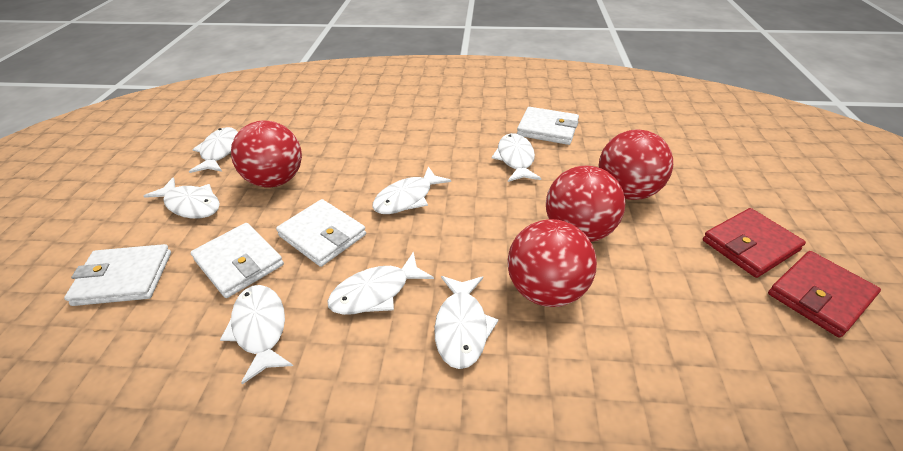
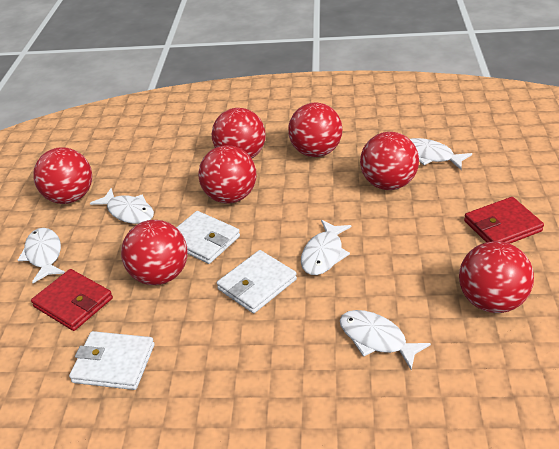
red ball: [231,121,302,187] [507,219,597,307] [546,166,625,242] [599,129,673,200] = 4 -> [33,148,92,204] [121,220,188,285] [198,145,256,204] [212,108,265,158] [288,103,342,157] [360,132,419,190] [459,241,534,313] = 7
white fish: [144,177,220,219] [189,127,238,173] [220,285,293,384] [327,252,434,315] [372,166,451,214] [434,276,499,369] [492,133,541,182] = 7 -> [18,228,65,283] [90,188,154,224] [301,220,351,275] [340,310,431,370] [410,138,472,170] = 5
white wallet: [64,244,171,306] [190,223,284,298] [276,199,366,267] [517,107,579,145] = 4 -> [69,331,155,390] [176,211,240,264] [217,250,297,313] = 3

